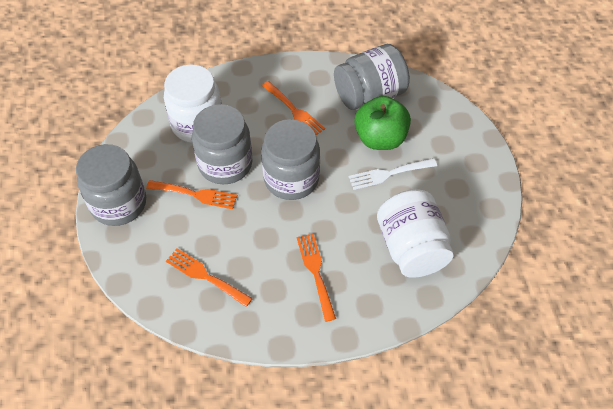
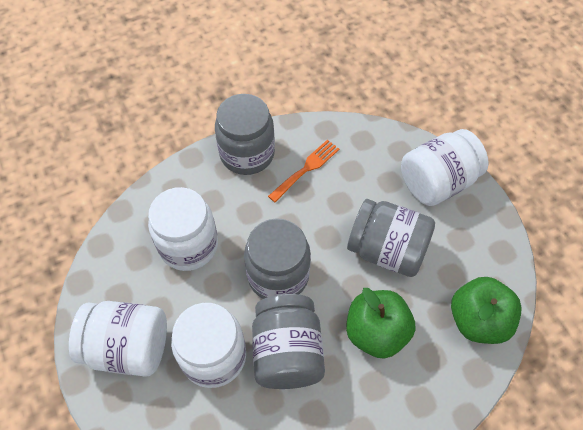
green apple: [354,96,411,150] = 1 -> [346,288,416,359] [451,277,522,344] = 2
orange fork: [146,180,237,209] [166,248,253,307] [262,81,325,135] [297,234,336,322] = 4 -> [268,140,339,203] = 1
white fork: [349,158,437,190] = 1 -> none = 0
white jar: [164,64,222,143] [377,189,454,278] = 2 -> [69,301,167,377] [148,187,218,271] [171,303,246,388] [401,129,489,206] = 4

